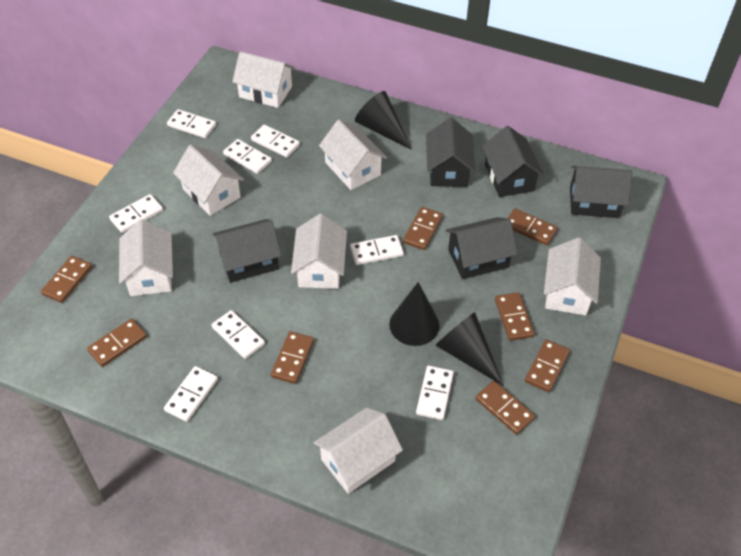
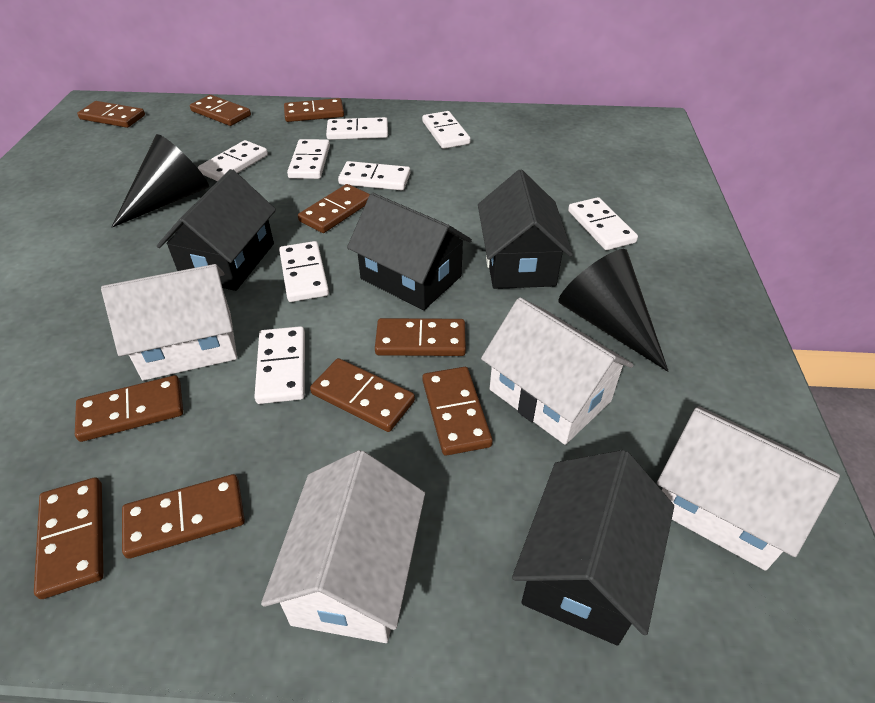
black cone: [355,91,412,150] [389,282,440,346] [435,312,504,386] = 3 -> [112,134,209,227] [558,249,668,372] = 2
black house: [212,219,282,283] [426,118,475,187] [446,217,517,279] [482,126,544,197] [570,166,633,218] = 5 -> [157,169,276,291] [347,193,472,310] [478,170,573,289] [512,450,674,646] = 4
brown domino: [41,256,92,303] [87,319,147,367] [271,331,314,384] [403,207,443,250] [475,381,535,435] [495,292,535,341] [507,208,558,245] [525,339,570,392] = 8 -> [34,477,103,599] [75,375,183,442] [77,101,145,128] [122,474,245,559] [190,95,251,126] [284,98,344,122] [298,184,370,233] [310,358,415,432] [375,318,466,356] [422,367,493,456] = 10
white house: [119,219,173,296] [173,145,244,216] [232,51,295,108] [291,214,347,289] [314,408,403,494] [319,120,387,190] [544,237,601,316] = 7 -> [101,264,237,381] [261,450,425,643] [481,297,633,445] [657,406,840,571] = 4

